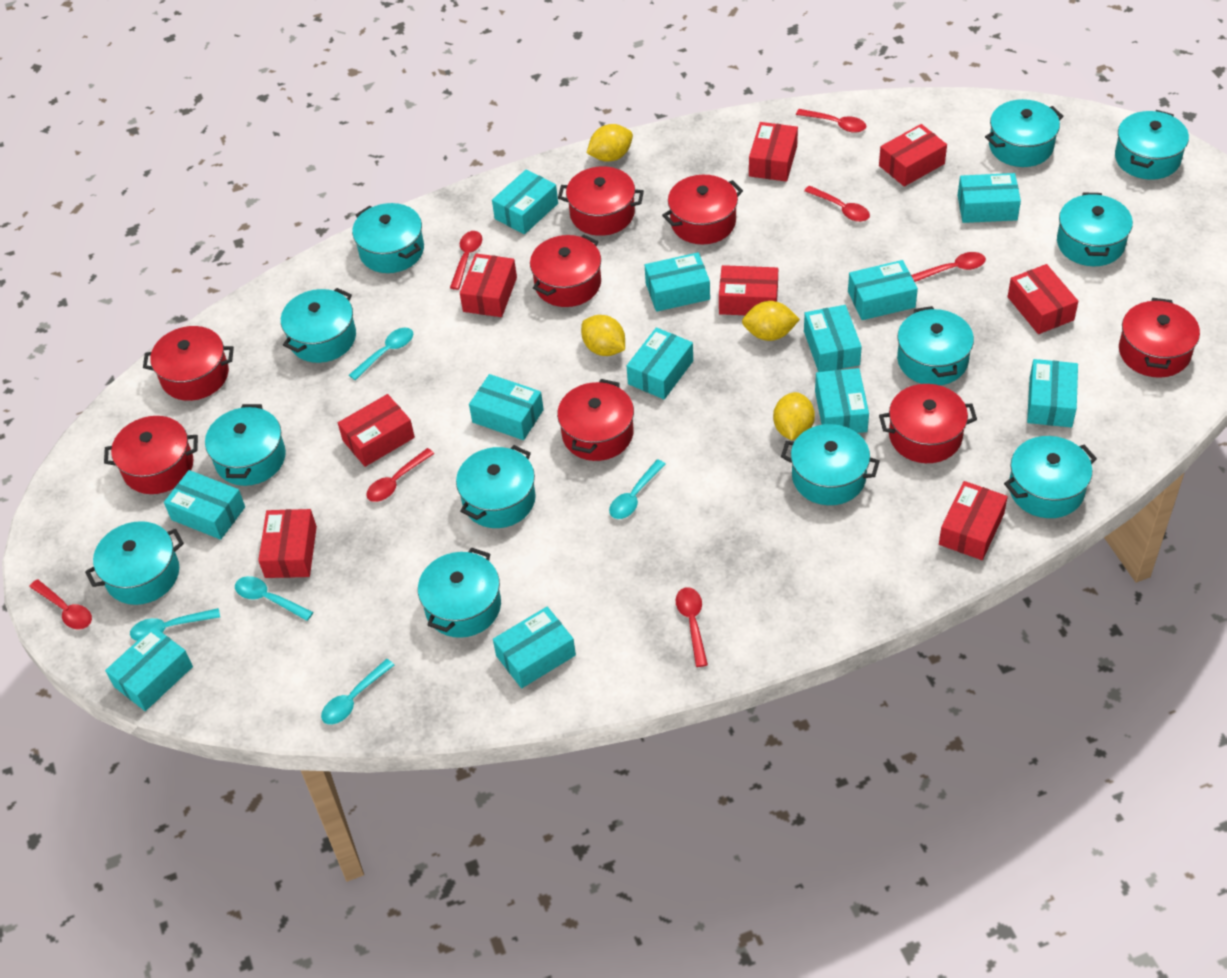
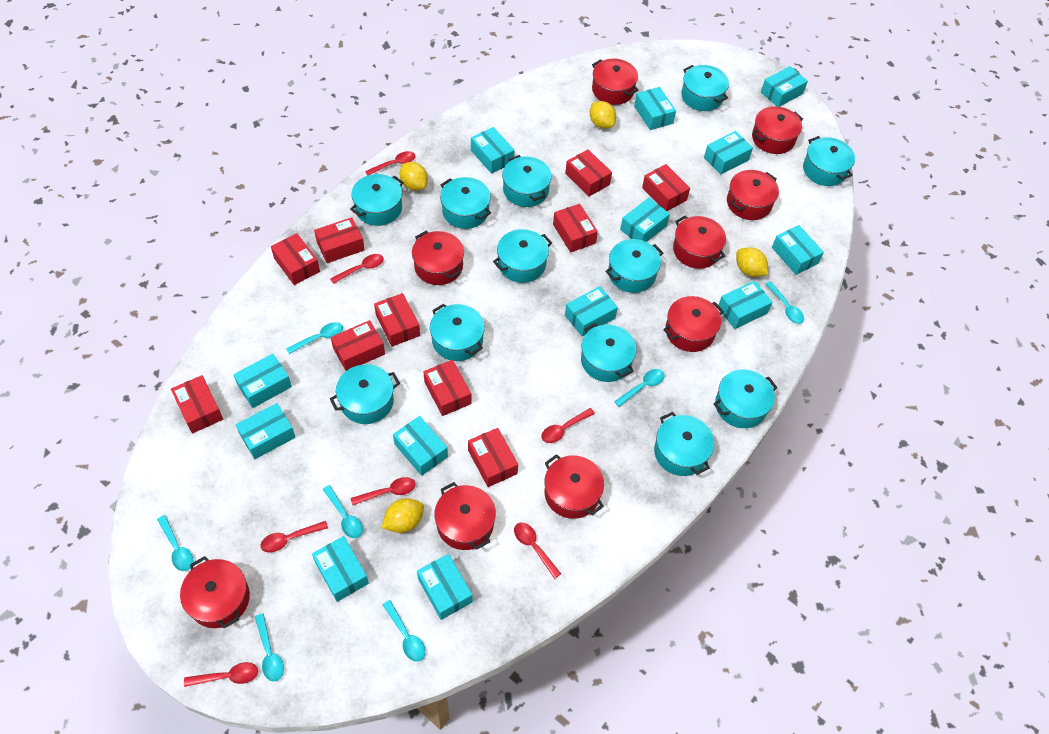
red box: [258,509,317,578] [338,394,415,467] [460,253,517,317] [719,265,778,315] [749,122,798,182] [879,124,947,187] [939,481,1008,560] [1008,264,1078,334] = 8 -> [171,375,223,433] [271,233,320,285] [314,217,365,263] [331,320,385,371] [374,293,420,347] [423,360,471,416] [468,428,518,487] [553,204,598,253] [565,149,612,197] [642,164,690,211] = 10
red pot: [104,416,198,494] [143,326,234,401] [530,234,601,307] [557,379,634,461] [558,166,644,236] [662,175,743,244] [879,384,977,463] [1119,298,1200,378] = 8 -> [180,556,250,629] [412,231,464,285] [434,482,496,550] [544,454,604,519] [592,59,639,105] [663,296,724,352] [673,216,726,269] [727,170,779,220] [752,106,803,154] = 9
turquoise box: [105,626,193,711] [164,470,245,540] [469,374,544,440] [492,169,558,234] [493,606,576,688] [627,327,693,399] [645,253,710,312] [804,305,862,372] [815,368,869,433] [848,260,918,320] [958,173,1021,223] [1027,359,1078,427] = 12 -> [233,354,292,408] [236,403,296,459] [312,536,369,602] [393,416,448,476] [417,554,472,620] [471,127,514,174] [565,286,618,337] [620,198,670,242] [634,87,676,130] [704,131,753,174] [719,281,773,329] [761,66,808,107] [772,225,824,275] = 13
turquoise spoon: [130,608,220,641] [235,576,313,621] [321,659,394,725] [349,328,413,380] [609,459,666,519] = 5 -> [157,515,193,571] [255,613,284,682] [286,322,343,354] [323,485,363,538] [383,600,426,662] [614,369,665,407] [766,281,804,324] = 7

